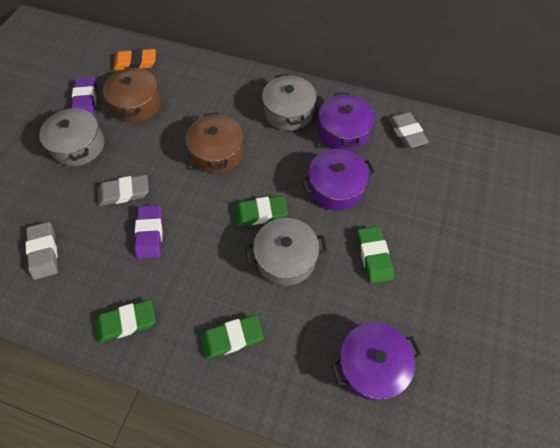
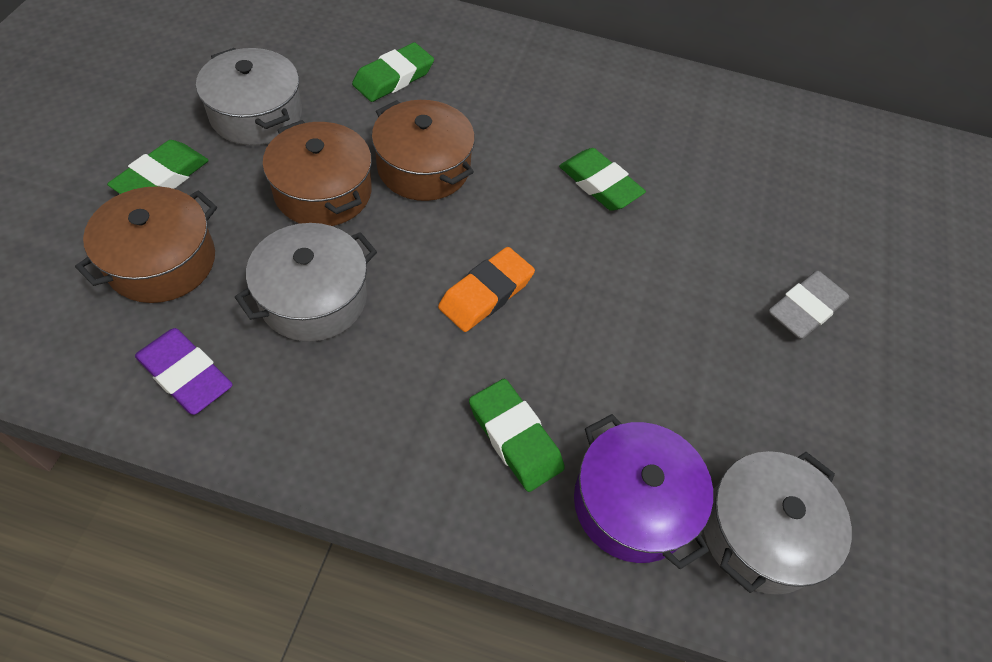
brown pot: [103,66,161,122] [186,112,244,173] = 2 -> [75,186,217,303] [263,120,372,226] [372,100,475,201] = 3
grey eraser: [25,222,58,280] [98,175,149,206] [388,112,429,148] = 3 -> [768,271,849,339] = 1
purple eraser: [71,77,97,115] [134,205,163,259] = 2 -> [135,328,233,415] = 1
purple pot: [301,149,375,211] [318,92,375,151] [331,322,422,400] = 3 -> [574,414,713,569] = 1

